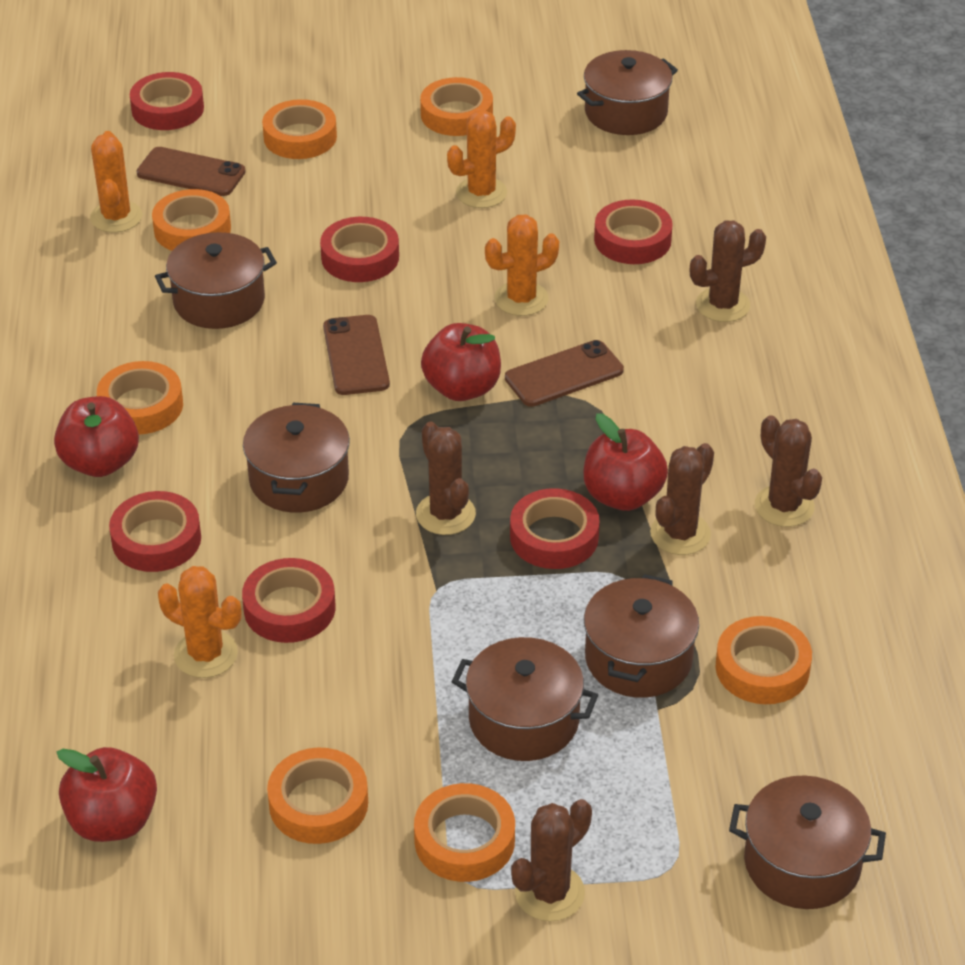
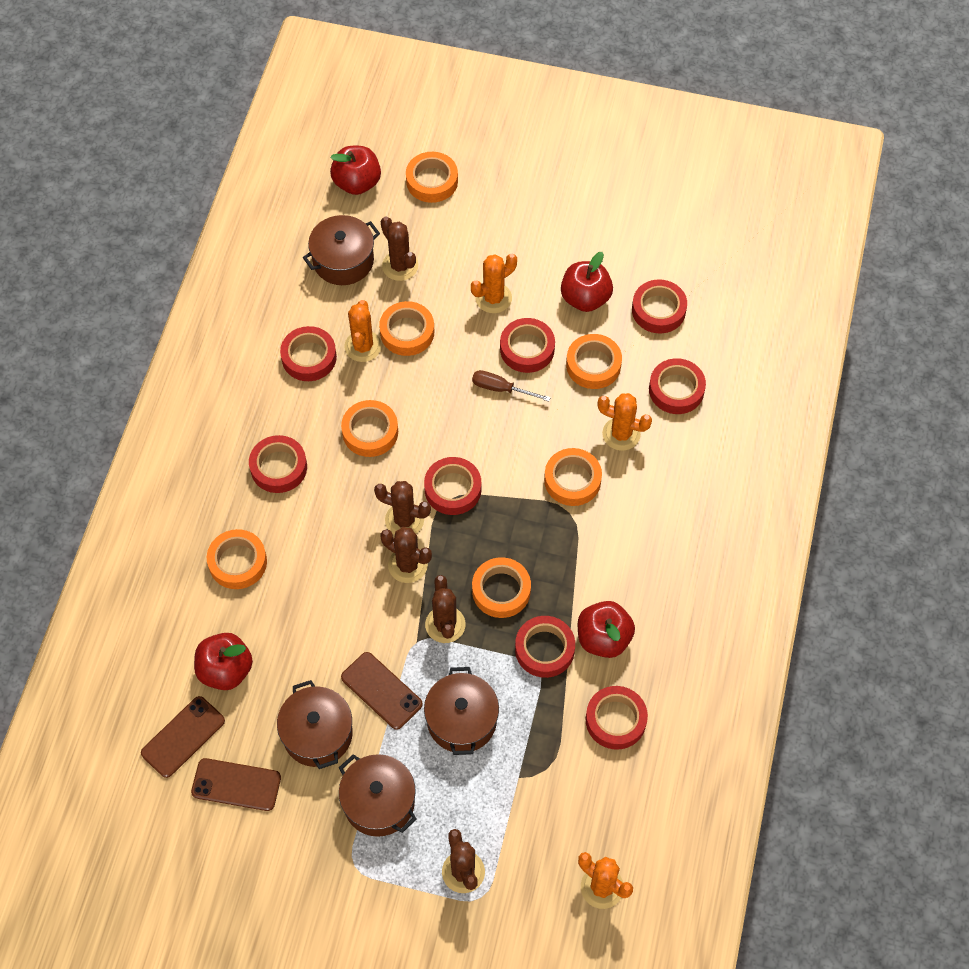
brown pot: [155,232,277,329] [243,403,350,513] [452,637,598,761] [577,50,678,135] [584,574,699,698] [729,775,886,909] = 6 -> [277,680,353,769] [303,215,380,285] [339,754,417,837] [424,667,499,755] = 4
brown screwdriver: none = 0 -> [472,370,551,401] = 1
red tape: [109,491,201,572] [130,72,204,130] [242,558,335,643] [320,217,399,282] [510,488,600,569] [594,199,673,264] = 6 -> [249,435,307,493] [280,326,337,381] [424,457,481,515] [500,318,555,373] [515,616,575,678] [586,686,648,750] [632,280,687,333] [649,358,706,414] = 8

